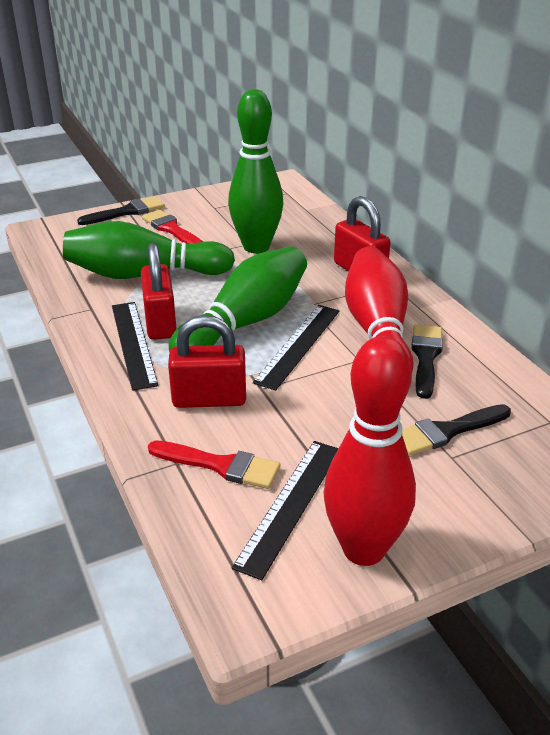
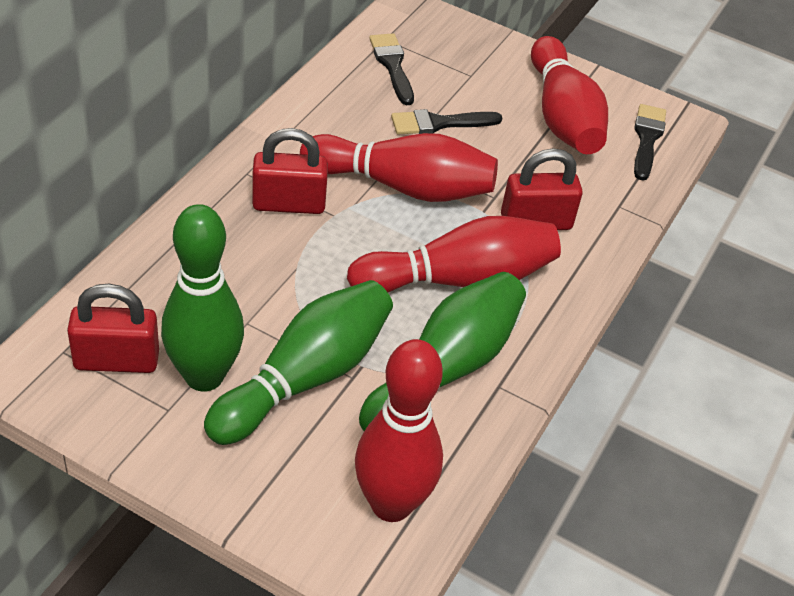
black ruler: [112,302,159,391] [232,441,339,580] [253,305,340,391] = 3 -> none = 0
red bowling pin: [323,336,416,566] [345,246,414,372] = 2 -> [300,133,498,202] [347,216,561,292] [355,339,443,522] [531,36,608,154] = 4
red brush: [142,210,203,244] [148,440,280,489] = 2 -> none = 0

